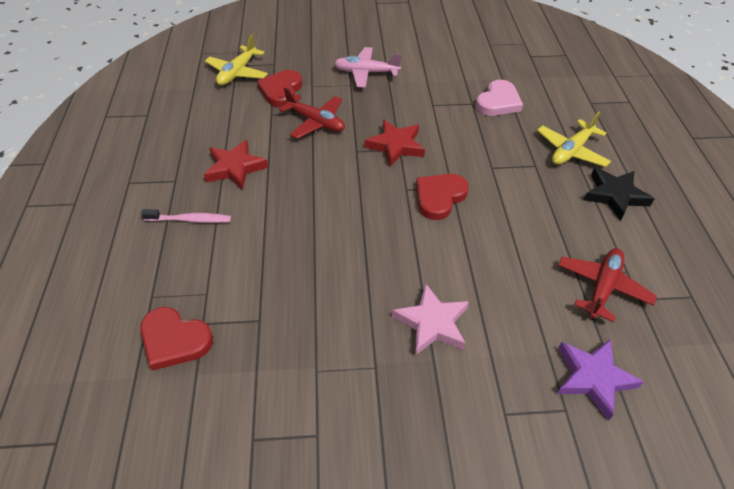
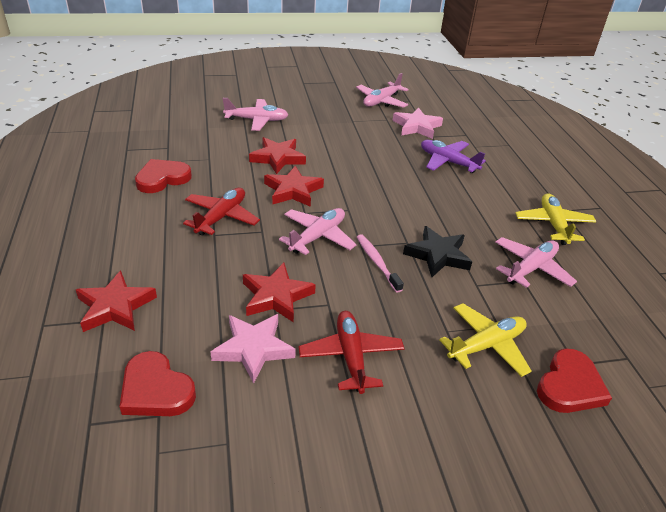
pink heart: [475,80,523,116] = 1 -> none = 0
pink plane: [334,47,402,88] = 1 -> [223,98,288,131] [279,208,357,255] [356,73,409,108] [495,237,577,288] = 4
pink star: [392,283,469,355] = 1 -> [211,314,296,384] [392,107,443,139] = 2
purple plane: none = 0 -> [421,140,486,173] = 1
purple star: [557,339,644,421] = 1 -> none = 0
red star: [204,139,268,190] [365,120,425,167] = 2 -> [76,270,157,332] [243,263,316,322] [249,137,306,174] [264,166,324,207] = 4

